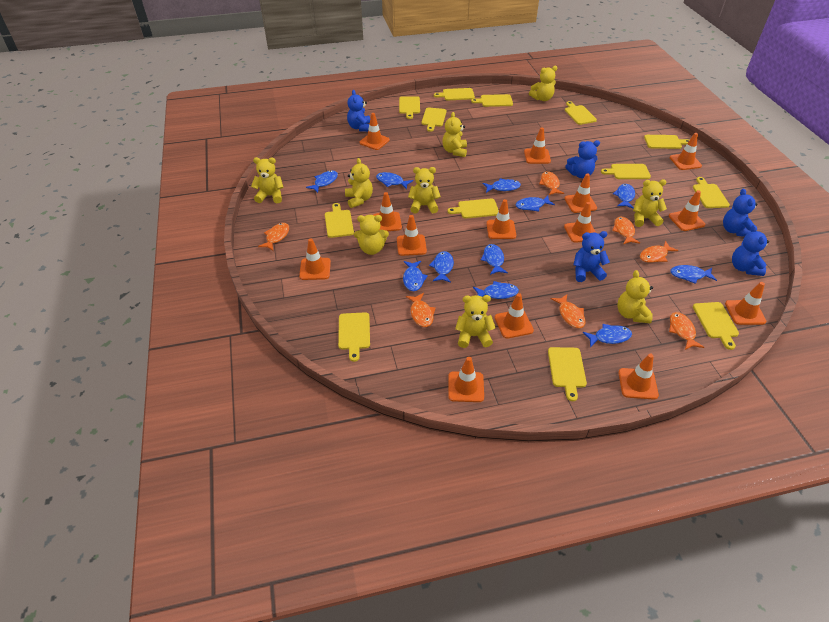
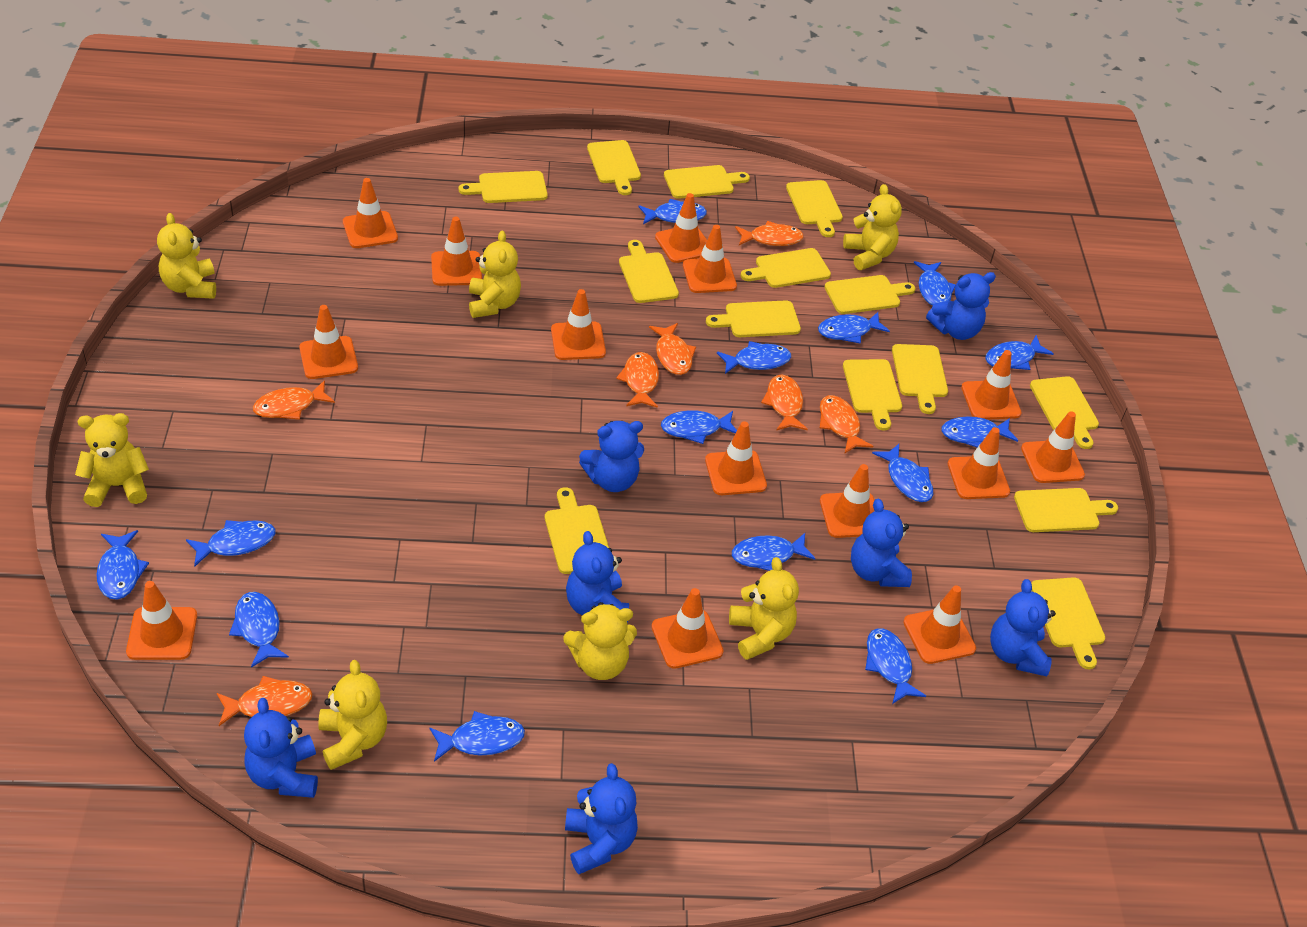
blue fish: [306,171,338,193] [376,172,413,189] [403,261,428,291] [429,251,454,283] [473,281,519,299] [481,244,508,275] [483,178,521,193] [516,196,555,211] [583,324,632,347] [613,184,635,209] [670,265,717,284] = 11 -> [96,530,149,600] [186,520,275,567] [229,592,289,668] [430,711,525,762] [638,199,707,224] [661,410,737,444] [717,341,791,374] [732,533,815,571] [818,312,890,344] [865,628,926,704] [872,444,933,502] [914,261,956,306] [941,417,1018,447] [985,335,1054,370] = 14
blue teddy bear: [347,90,370,132] [565,140,600,178] [573,231,610,282] [723,189,758,237] [732,225,769,276] = 5 -> [244,698,318,798] [565,763,638,874] [566,531,629,623] [579,421,644,492] [851,499,912,587] [926,272,996,340] [990,579,1056,676] = 7
yellow cutting board: [325,203,354,238] [338,312,370,362] [399,96,420,119] [421,107,447,132] [434,88,475,100] [447,199,499,219] [471,94,513,107] [548,347,587,401] [565,101,597,125] [601,164,651,179] [644,135,689,149] [693,177,730,208] [693,302,739,350] = 13 -> [459,171,548,203] [545,487,609,574] [587,140,641,195] [619,240,679,303] [664,165,750,199] [706,300,801,337] [740,248,831,288] [786,180,843,237] [825,275,916,314] [843,359,902,431] [892,344,948,414] [1014,488,1118,532] [1030,376,1099,449] [1031,577,1105,669] = 14
yellow teddy bear: [251,157,284,203] [345,158,373,208] [354,215,389,255] [408,167,441,214] [442,112,467,157] [455,295,496,348] [529,66,558,101] [617,270,653,323] [633,179,667,227] = 9 -> [75,413,149,507] [157,213,216,299] [318,660,387,770] [469,231,521,318] [563,602,637,680] [729,557,799,660] [843,184,902,270] = 7

